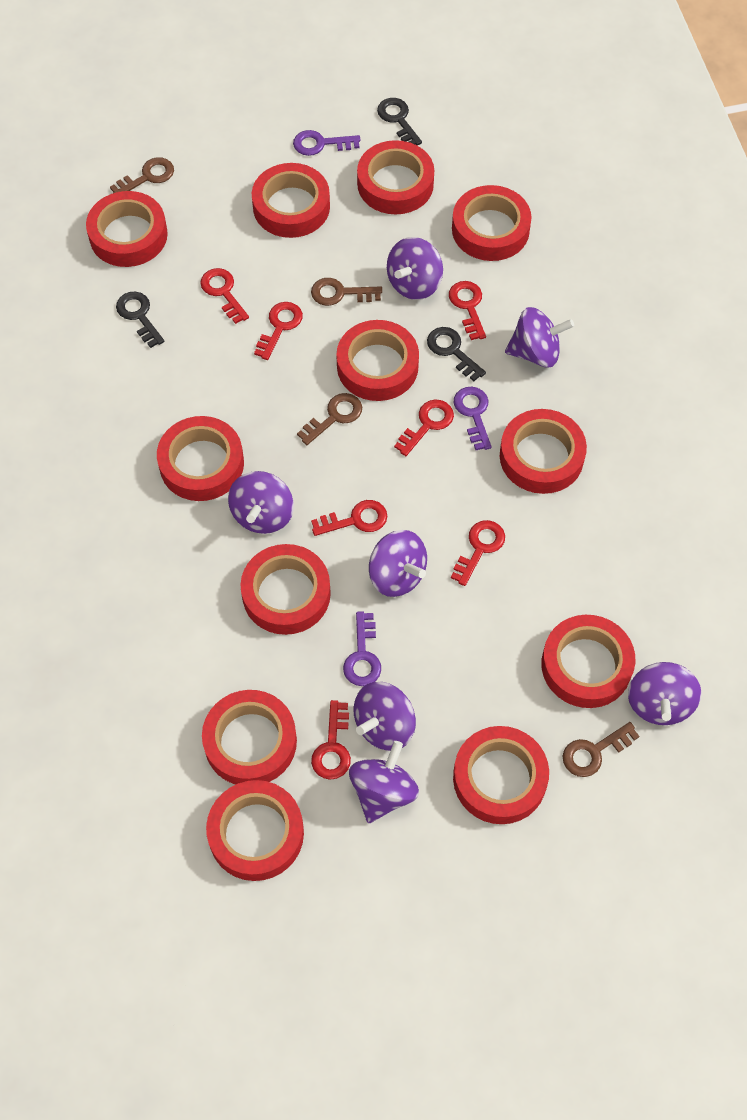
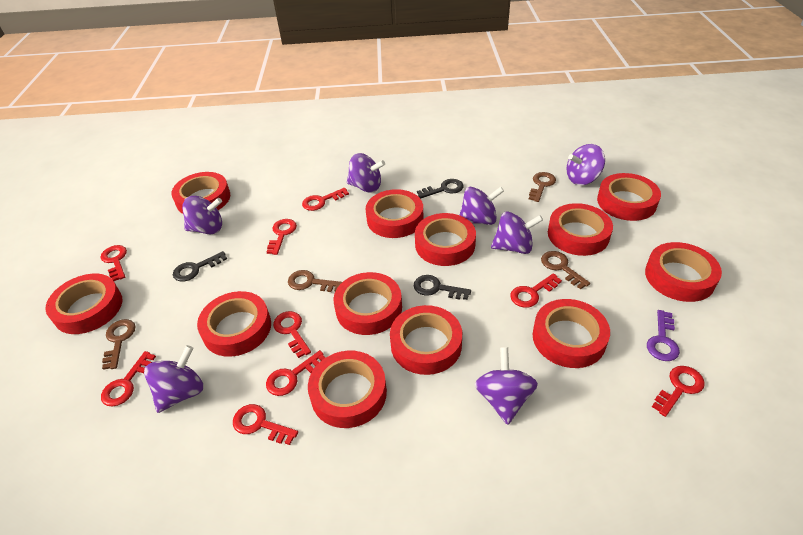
purple key: [293,130,360,156] [343,611,381,686] [454,387,492,450] = 3 -> [647,310,680,361] = 1
red key: [200,268,249,324] [254,302,303,360] [311,500,387,536] [311,700,351,780] [394,400,454,456] [449,281,486,340] [451,520,505,586] = 7 -> [101,245,127,281] [101,351,156,406] [233,404,298,445] [266,350,325,396] [267,219,297,255] [273,311,311,358] [302,188,349,211] [510,273,562,308] [652,366,705,417] = 9

